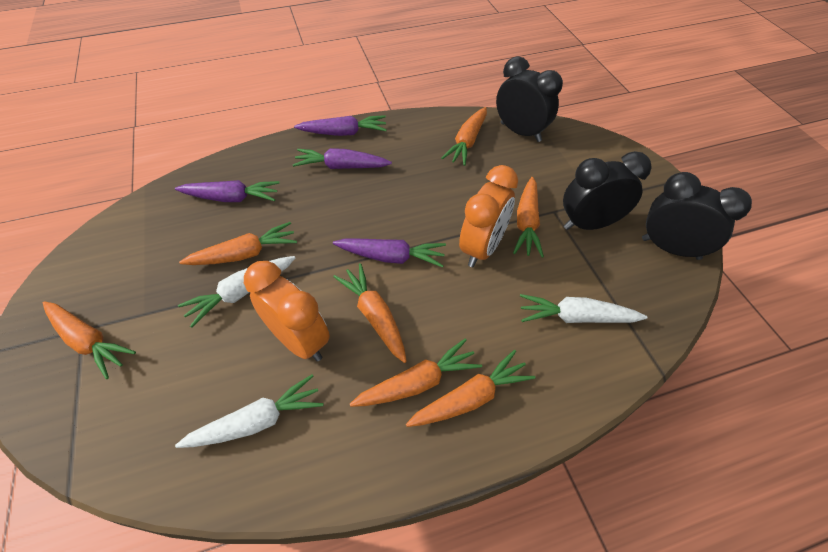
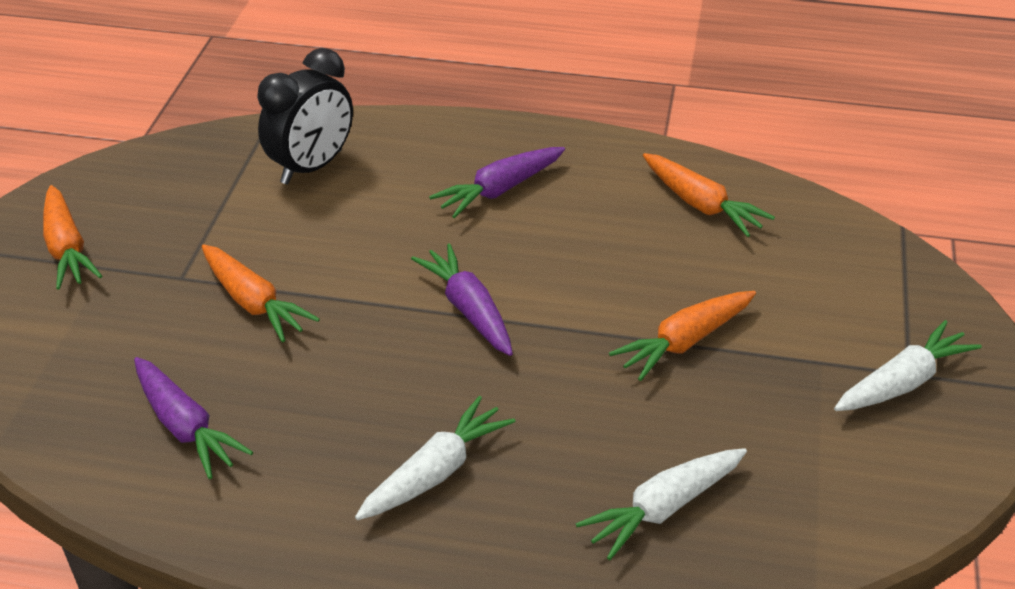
black clock: [496,56,563,142] [563,151,652,230] [642,172,752,260] = 3 -> [257,48,353,185] = 1
orange carrot: [43,301,136,379] [179,222,297,265] [333,263,407,363] [350,338,482,407] [406,350,535,427] [441,107,487,166] [513,177,544,258] = 7 -> [43,185,102,290] [202,244,320,342] [609,291,756,381] [643,153,775,237] = 4
orange clock: [244,261,330,361] [459,165,518,267] = 2 -> none = 0
purple carrot: [175,180,280,202] [293,148,392,169] [294,115,387,136] [333,238,446,268] = 4 -> [134,357,253,479] [411,243,513,356] [429,147,565,218] = 3

